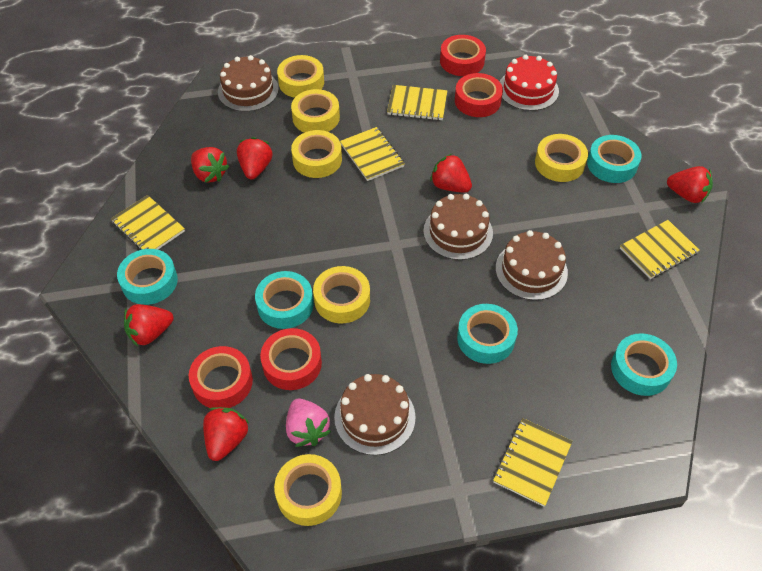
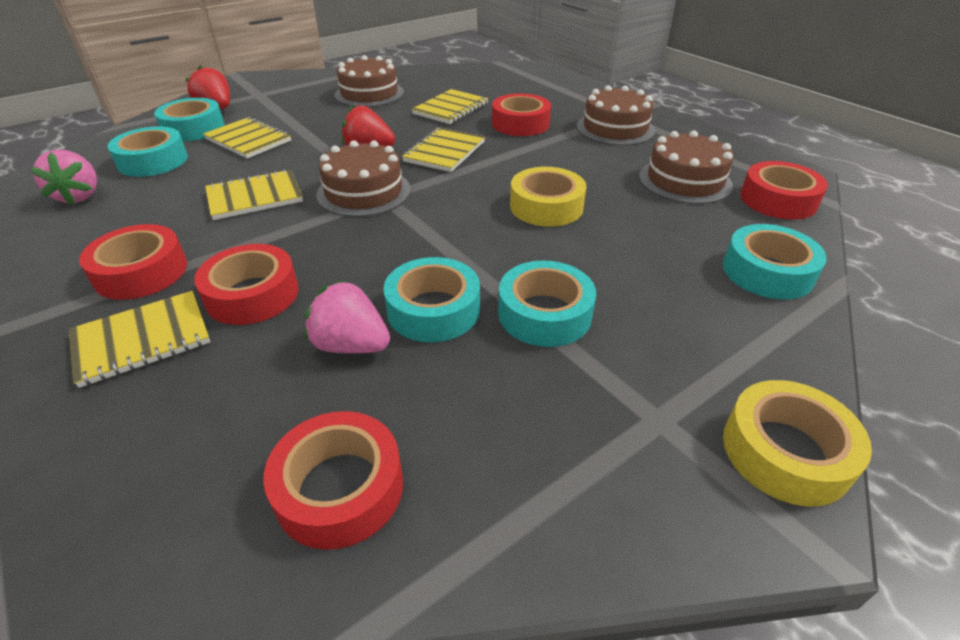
pink strawberry: [286,398,331,447] = 1 -> [30,150,97,205] [304,280,390,353] = 2
red cake: [500,55,559,111] = 1 -> none = 0
red strawberry: [124,304,174,346] [191,147,229,183] [203,407,250,461] [237,137,272,179] [430,154,472,192] [667,166,713,203] = 6 -> [185,66,230,109] [341,105,395,146] = 2
red tape: [189,346,253,408] [260,328,322,390] [440,35,486,76] [455,73,503,117] = 4 -> [79,224,187,300] [194,244,299,325] [263,411,403,550] [492,93,551,136] [740,161,828,220] = 5
yellow tape: [274,454,342,526] [277,55,324,98] [291,89,340,133] [291,130,342,178] [313,266,370,323] [535,134,588,182] = 6 -> [510,167,587,227] [723,380,872,506] = 2

